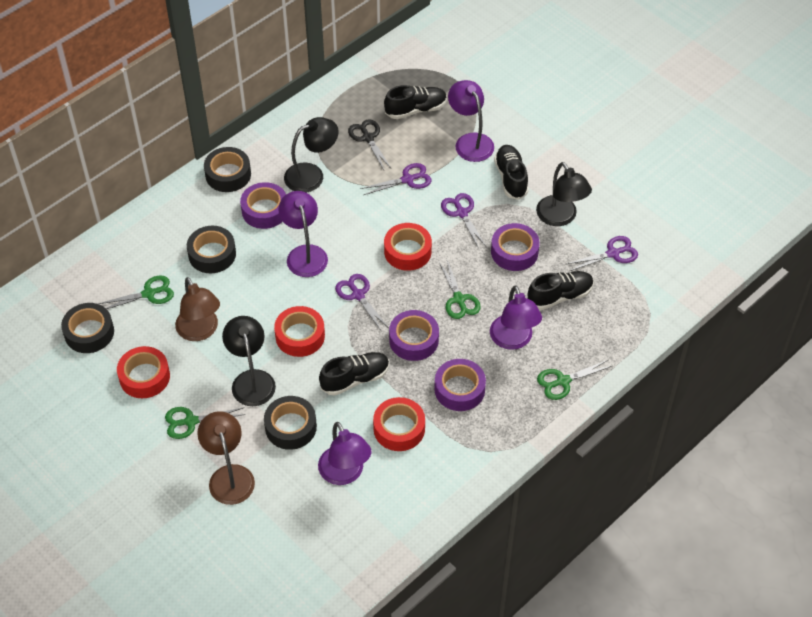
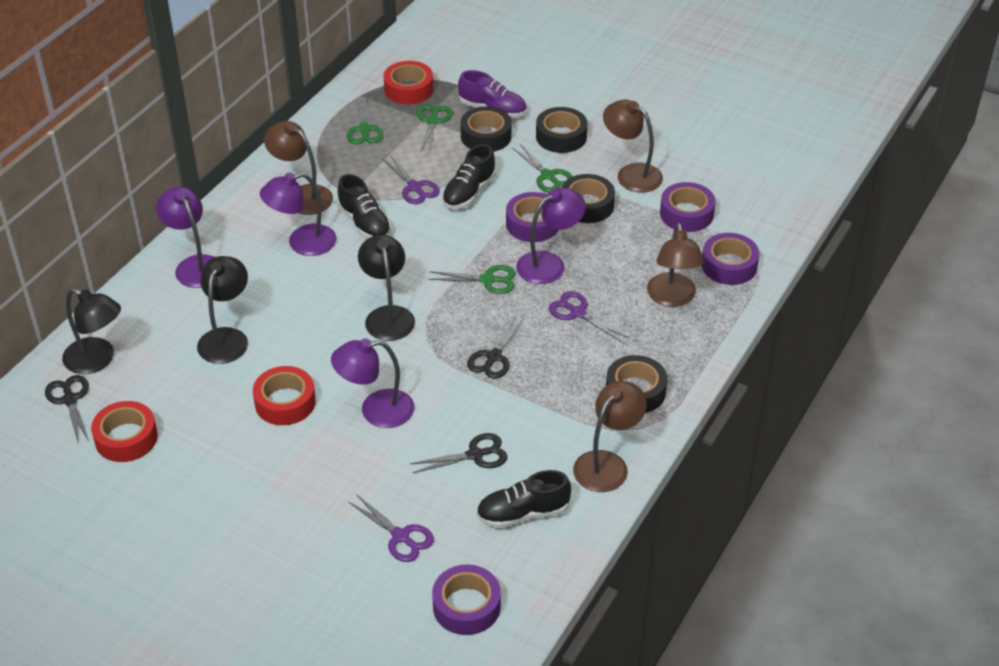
black scissors: [348,120,391,170] = 1 -> [45,375,89,442] [410,433,508,473] [467,315,525,379] = 3
black shoe: [319,352,389,396] [384,85,447,119] [494,145,529,200] [528,271,594,310] = 4 -> [337,174,391,239] [442,144,496,209] [476,470,571,528] = 3
brown lamp: [175,277,220,341] [197,411,255,505] = 2 -> [264,121,333,215] [573,381,647,492] [603,100,663,193] [647,223,704,307] = 4
purple scissors: [335,274,389,332] [361,163,431,195] [441,193,486,248] [567,236,638,271] = 4 -> [349,495,434,562] [383,155,440,204] [549,291,629,343] = 3
purple shoe: none = 0 -> [458,70,527,118] = 1
red tape: [117,346,170,398] [274,306,325,357] [373,397,425,451] [384,223,432,271] = 4 -> [91,401,158,462] [253,366,316,425] [383,61,434,105] = 3

